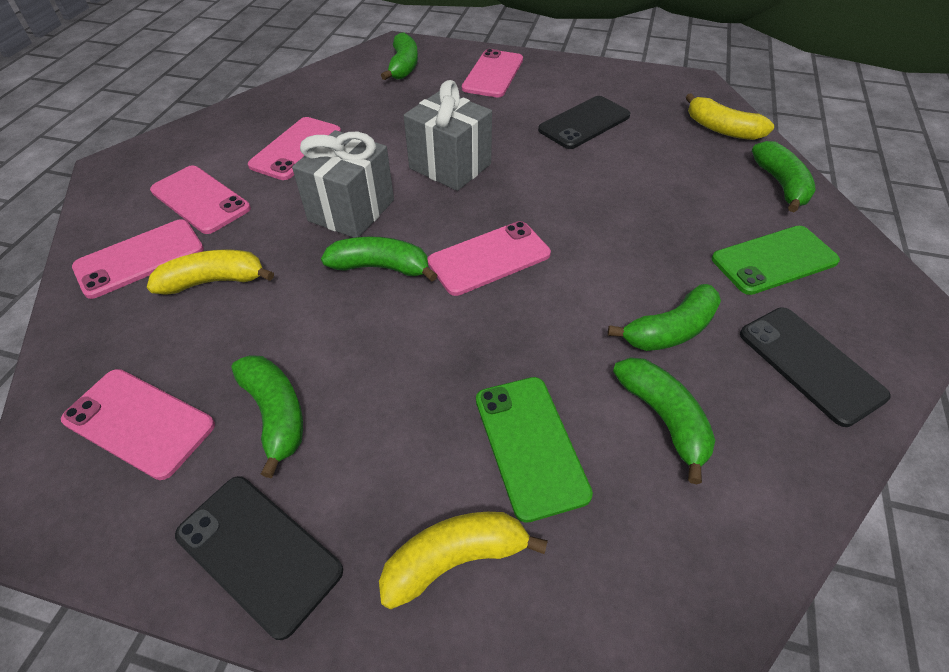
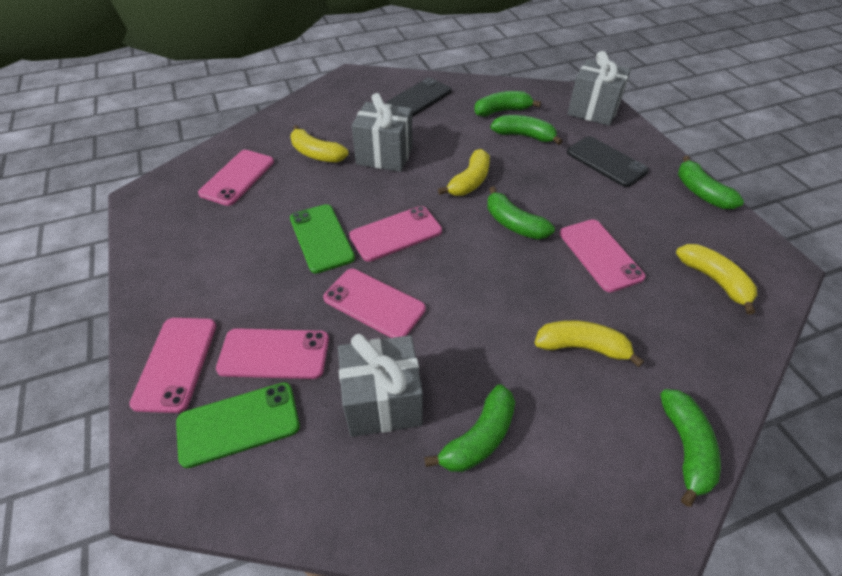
black phone: [175,476,343,640] [538,96,630,149] [740,307,891,427] = 3 -> [386,78,452,117] [567,136,649,187] = 2
grey gift: [292,130,394,238] [404,80,492,191] = 2 -> [338,334,423,437] [352,93,413,172] [567,51,631,126] = 3
yellow banana: [147,249,274,295] [379,512,548,609] [686,93,774,140] = 3 -> [290,125,349,162] [438,149,490,196] [534,320,644,367] [676,244,757,315] = 4

